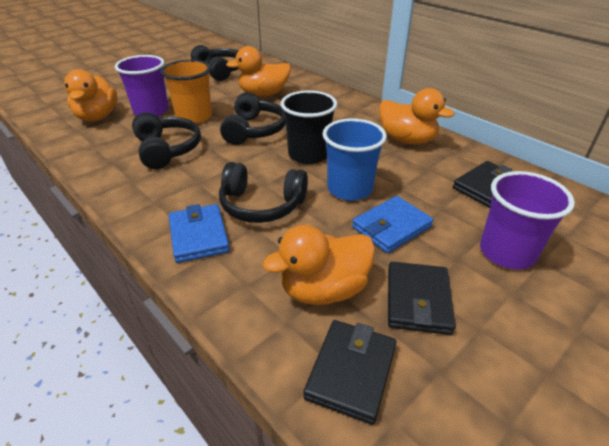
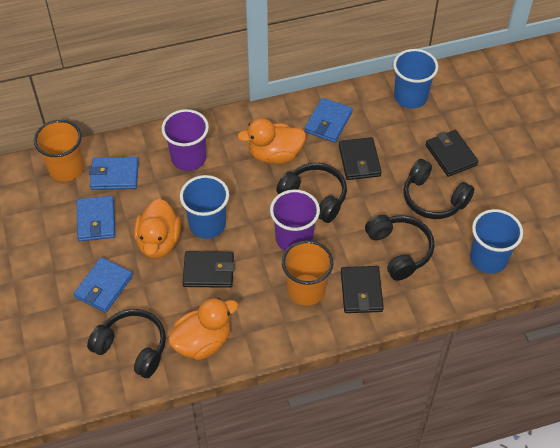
black cup: [280,90,337,164] = 1 -> none = 0
black wallet: [304,320,396,425] [388,262,456,335] [453,161,513,208] = 3 -> [183,251,235,288] [339,137,382,180] [341,266,384,313] [426,130,479,177] = 4
blue cup: [322,118,387,201] = 1 -> [180,175,229,239] [393,49,438,109] [470,209,523,274] = 3
blue wallet: [169,204,230,263] [352,196,433,253] = 2 -> [74,257,133,313] [77,196,115,241] [89,157,139,190] [304,98,353,143] = 4
orange cup: [161,60,212,124] = 1 -> [34,120,84,182] [282,240,334,306] = 2
orange duck: [64,70,118,121] [226,46,291,96] [263,225,375,305] [379,88,455,144] = 4 -> [134,199,181,259] [168,298,238,360] [237,118,306,164] = 3

